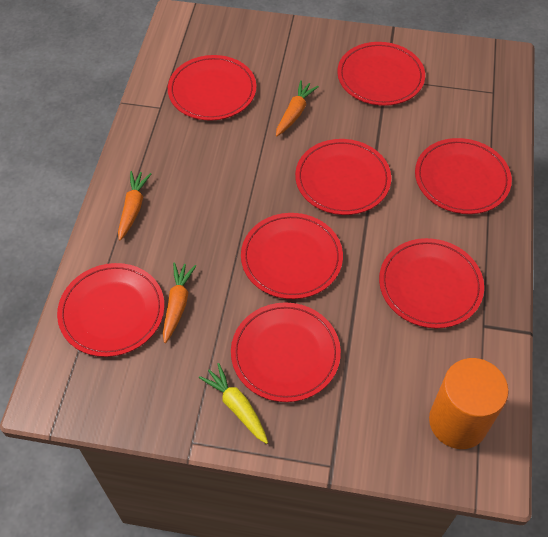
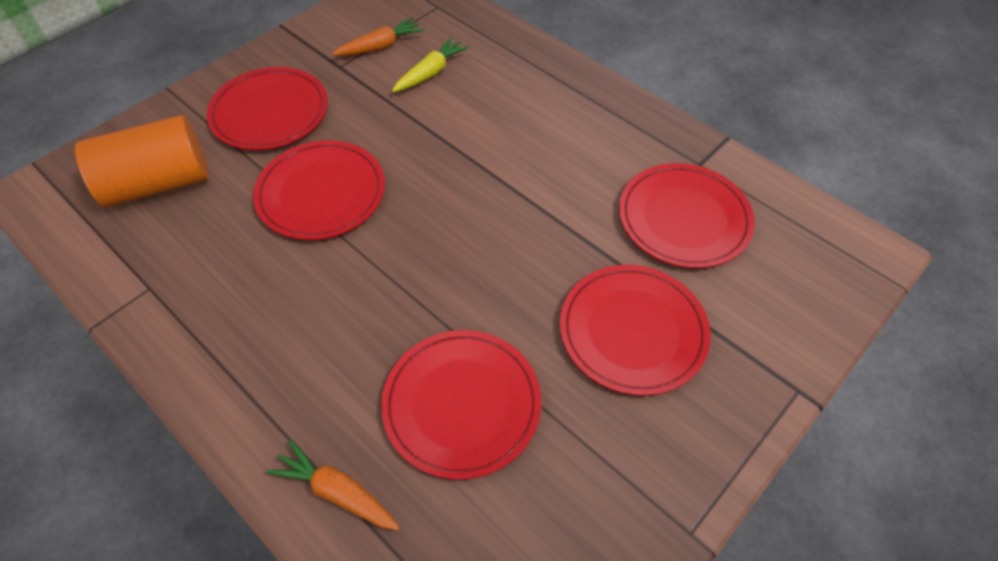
orange carrot: [118,171,151,241] [163,262,196,343] [276,80,319,136] = 3 -> [267,440,400,530] [332,17,424,56] = 2
red plate: [57,263,165,357] [168,55,257,121] [231,302,341,402] [241,213,343,299] [295,139,391,215] [337,42,425,106] [379,238,484,328] [415,138,512,214] = 8 -> [207,67,328,150] [253,140,385,240] [381,330,541,480] [560,265,711,396] [619,163,755,268] = 5

